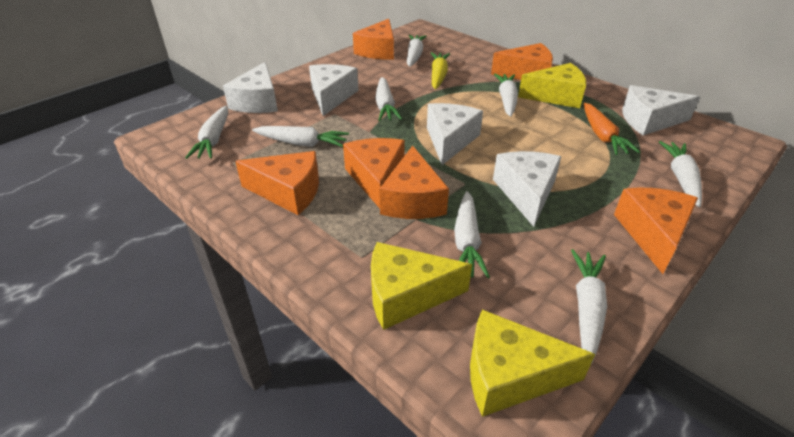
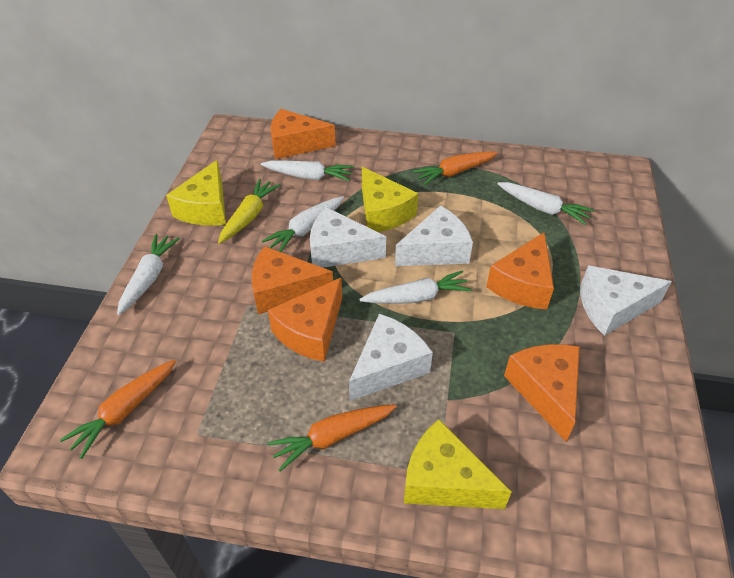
orange carrot: [584,103,640,155] = 1 -> [60,360,176,459] [267,404,397,471] [413,151,497,185] = 3
orange cheese: [235,151,319,215] [343,138,405,208] [353,19,394,60] [379,146,449,219] [491,43,553,80] [614,187,698,274] = 6 -> [252,246,333,314] [268,278,342,362] [271,109,336,159] [486,232,554,310] [504,344,580,441] = 5
white carrot: [185,106,228,159] [252,126,349,147] [375,77,402,121] [407,34,426,67] [454,191,490,278] [494,74,518,117] [571,249,607,364] [659,141,702,207] = 8 -> [117,234,180,315] [261,161,353,181] [262,196,344,252] [359,271,472,304] [497,182,594,225] = 5
white cheese: [223,62,278,113] [309,64,359,116] [427,103,483,165] [493,151,561,227] [622,85,700,135] = 5 -> [310,207,386,268] [349,314,433,401] [395,205,473,266] [580,265,672,336] = 4

